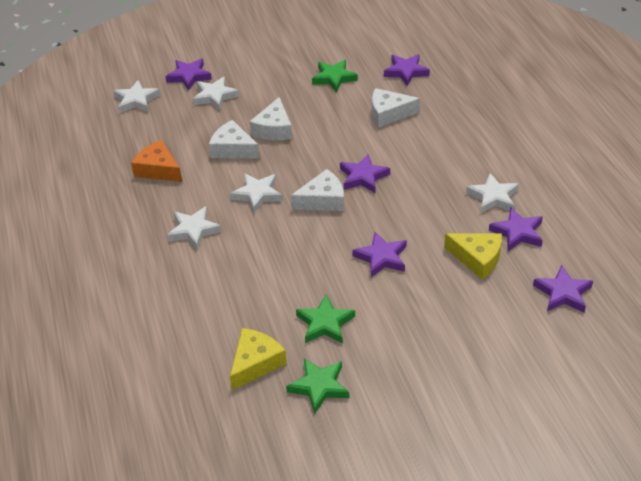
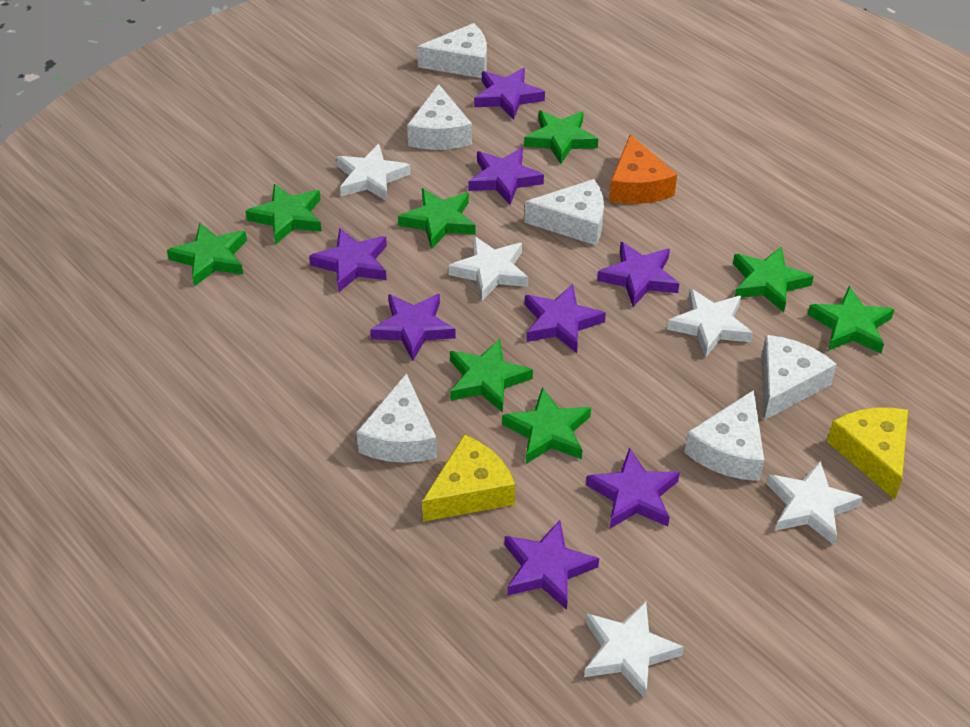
green star: [286,358,349,414] [296,294,355,344] [312,60,358,92] = 3 -> [167,223,247,287] [245,184,322,245] [398,188,476,249] [450,339,533,413] [502,387,591,464] [524,111,598,164] [733,246,814,312] [808,286,894,354] = 8
purple star: [165,59,212,91] [340,154,390,193] [352,232,407,277] [384,54,430,86] [489,207,543,251] [533,265,593,313] = 6 -> [309,228,387,293] [370,294,456,361] [468,148,544,205] [474,68,545,120] [505,520,599,610] [525,284,606,353] [586,448,680,528] [597,242,679,307] = 8
white cheese: [209,120,260,158] [249,97,292,140] [291,169,344,211] [372,88,420,127] = 4 -> [357,373,437,463] [407,84,472,150] [417,23,487,78] [524,179,604,245] [684,390,764,481] [762,335,837,420] = 6

